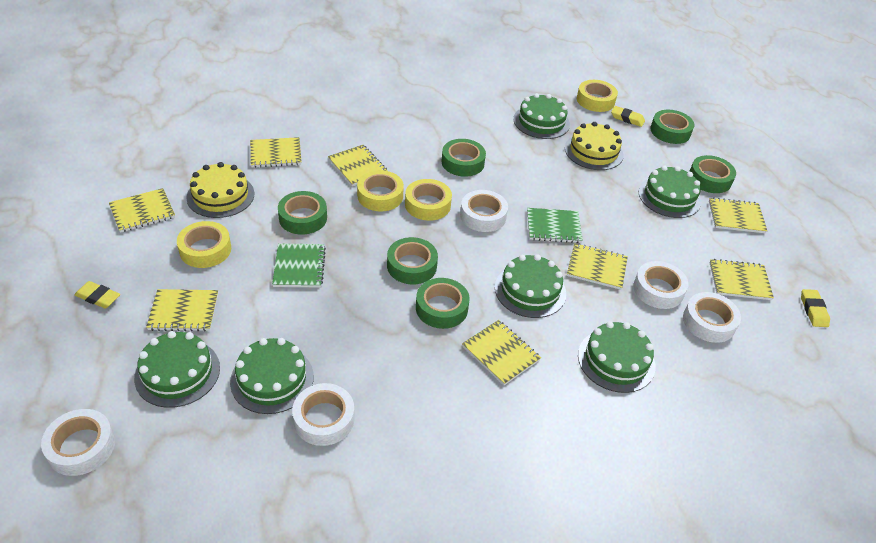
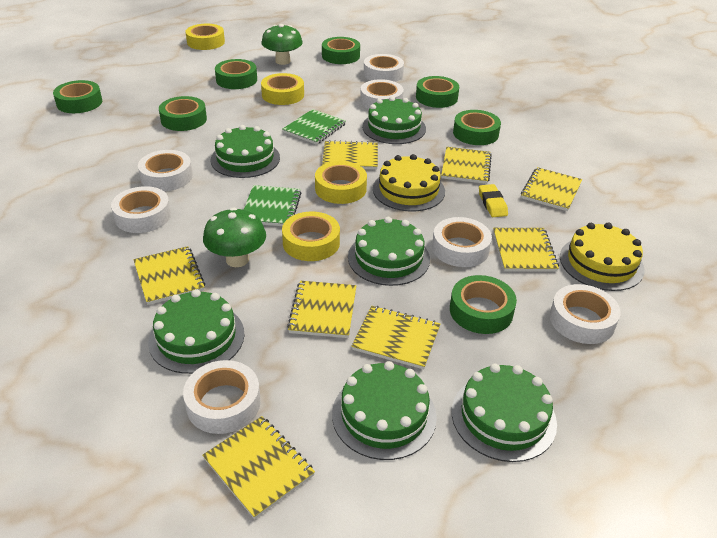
green mushroom: none = 0 -> [203,207,266,267] [261,24,303,65] = 2
green tape: [278,191,327,235] [387,237,438,284] [416,278,470,329] [441,139,486,177] [650,110,694,144] [689,155,736,193] = 6 -> [53,80,102,113] [159,96,207,131] [215,59,257,89] [322,37,360,64] [416,76,459,108] [450,275,517,334] [453,110,501,145] = 7
white tape: [41,409,115,476] [292,383,355,446] [460,190,508,232] [633,261,688,309] [683,292,741,343] = 5 -> [111,186,171,233] [138,150,193,191] [183,360,261,434] [360,79,404,109] [364,54,404,82] [432,217,492,267] [550,284,621,344] = 7
yellow eraser: [74,281,120,309] [611,106,645,127] [801,289,830,327] = 3 -> [479,184,508,217] = 1

